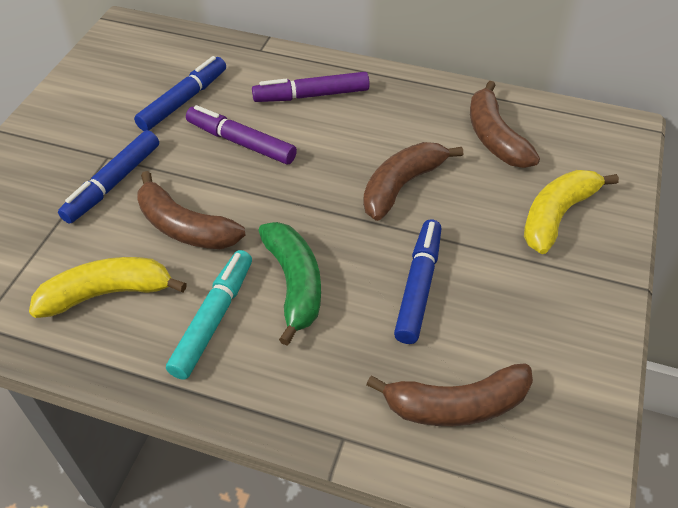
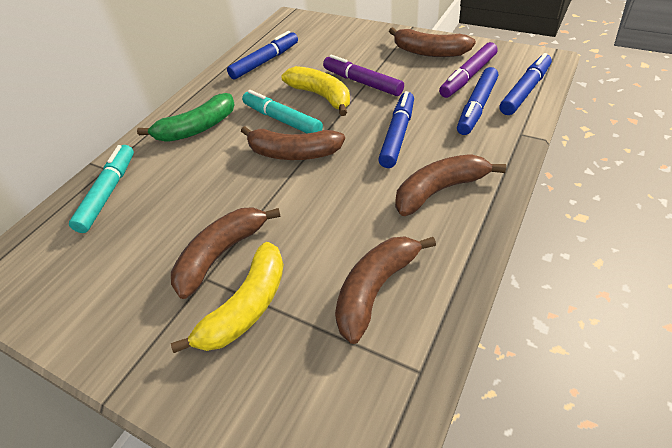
blue marker: [58,130,159,224] [134,56,226,131] [394,219,442,344] = 3 -> [227,31,298,80] [378,91,414,168] [457,67,498,135] [500,53,552,115] = 4
brown banana: [137,171,245,249] [363,142,463,221] [366,363,533,426] [470,81,540,168] = 4 -> [171,207,281,299] [241,126,345,160] [335,236,436,344] [389,27,476,57] [395,154,506,216] = 5
turquoise marker: [166,250,252,380] = 1 -> [69,145,134,233] [242,90,323,134] = 2

